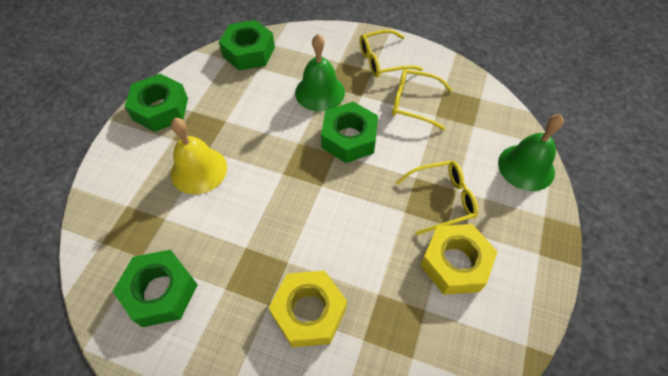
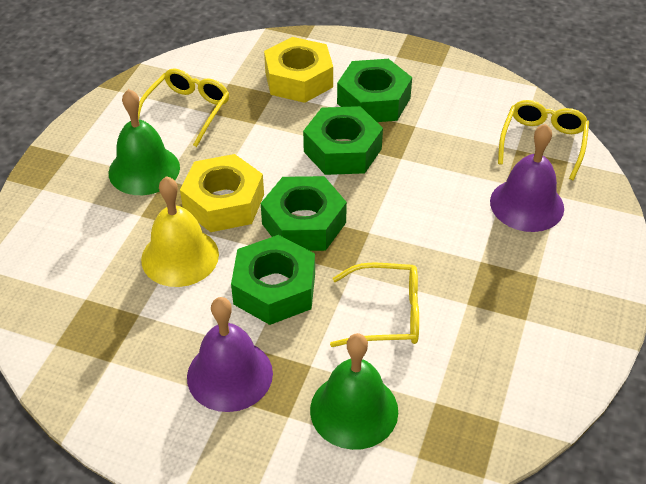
purple bell: none = 0 -> [187,297,273,412] [490,124,564,232] = 2

